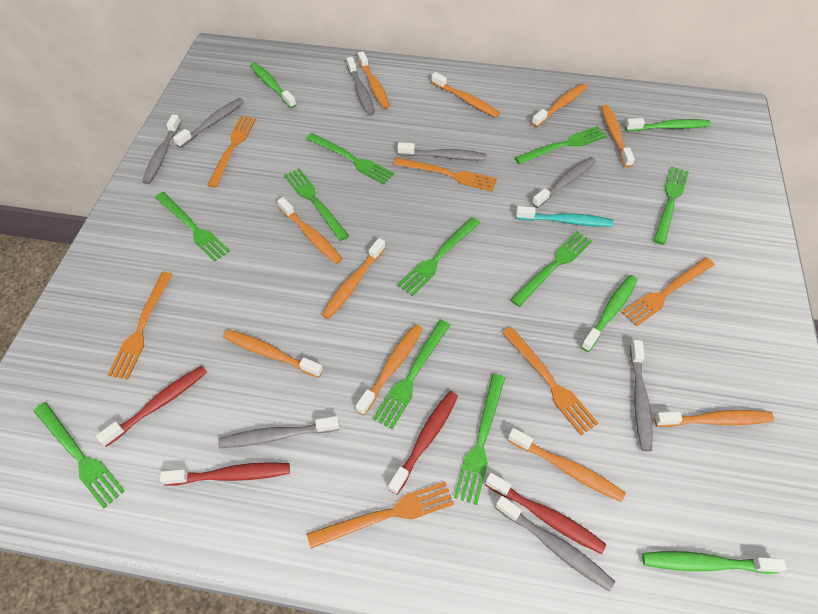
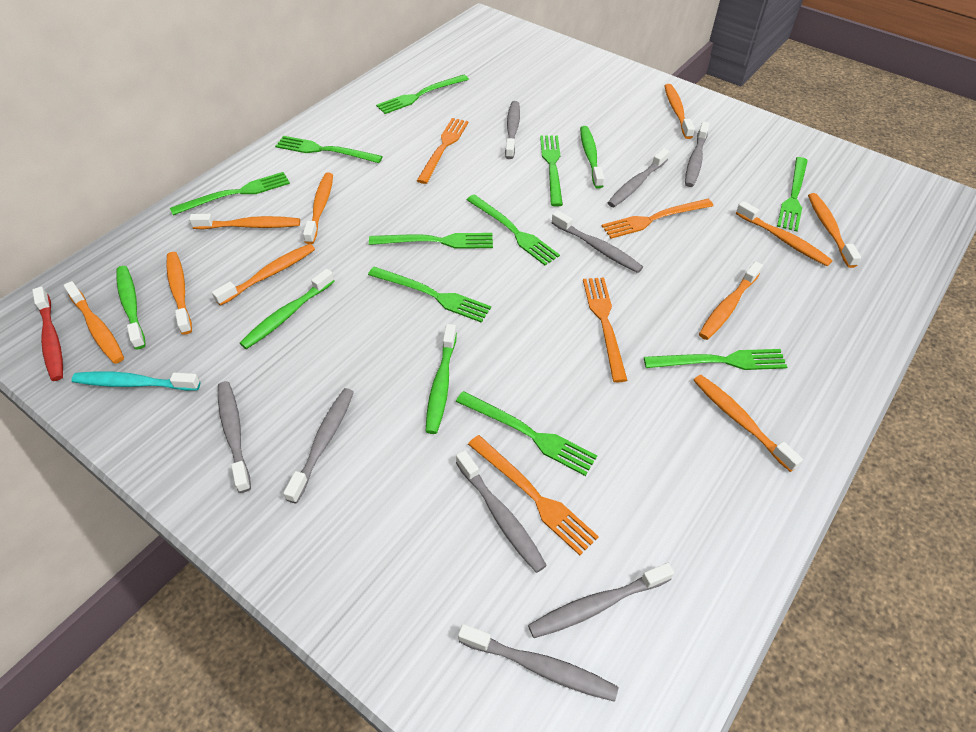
grey toothbrush: [142,114,181,184] [173,98,244,148] [218,416,340,448] [346,57,375,116] [397,142,487,160] [495,496,615,592] [532,157,596,208] [630,340,653,451] = 8 -> [218,381,251,493] [283,388,354,504] [456,450,547,573] [458,624,619,702] [505,101,520,159] [528,563,674,638] [551,210,643,273] [608,148,670,207] [685,121,710,187] = 9
orange fork: [107,272,173,379] [207,116,256,188] [307,481,454,548] [393,158,497,192] [502,327,599,435] [622,257,715,327] = 6 -> [417,118,468,184] [468,435,599,556] [583,277,628,382] [602,199,714,239] = 4
red toothbrush: [96,366,207,447] [160,462,290,486] [388,391,458,495] [485,473,606,554] = 4 -> [32,287,63,381] = 1

